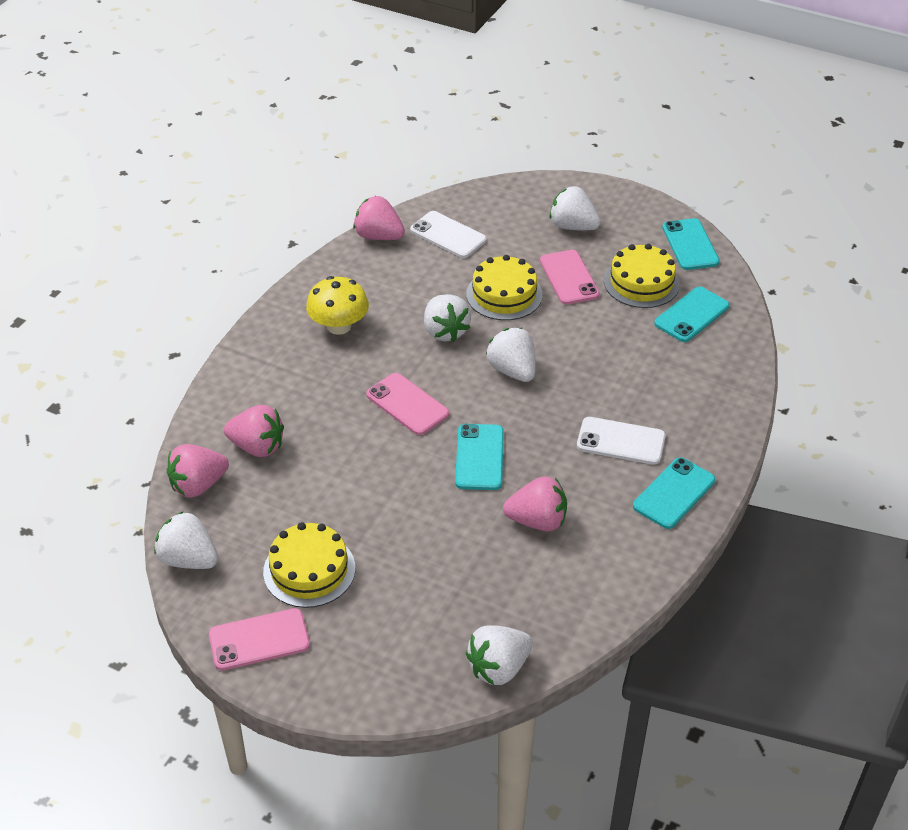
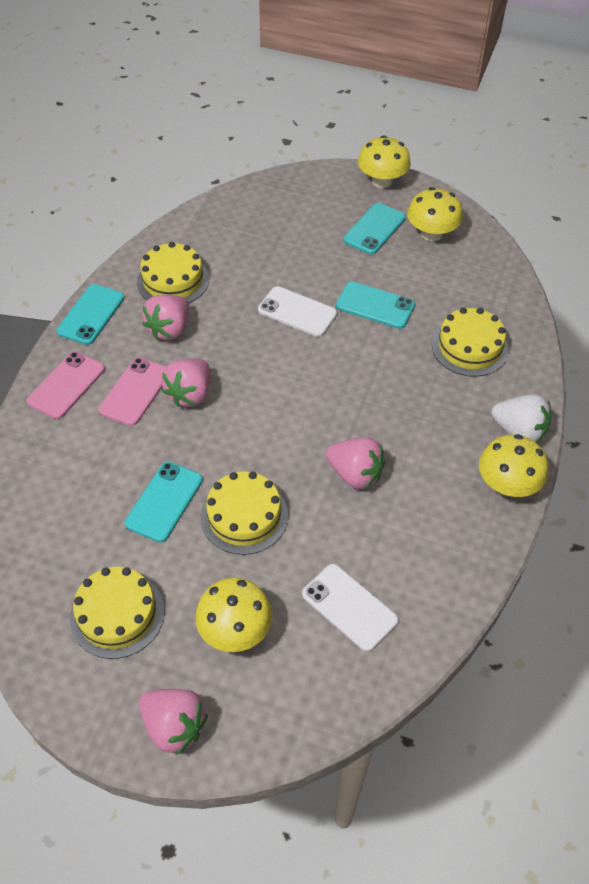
pink phone: [209,608,310,671] [366,373,449,435] [540,250,600,305] = 3 -> [27,352,105,419] [98,357,166,426] = 2
white strawberry: [154,511,218,569] [424,294,471,342] [466,625,533,685] [486,328,536,382] [550,186,601,230] = 5 -> [492,394,551,443] = 1
yellow cake: [263,522,355,608] [466,255,543,320] [604,244,680,308] = 3 -> [70,567,164,659] [137,242,209,303] [201,471,288,555] [432,307,509,377] = 4
yellow mushroom: [306,276,369,335] = 1 -> [195,578,272,652] [358,135,411,188] [407,187,463,241] [479,434,548,497] = 4

